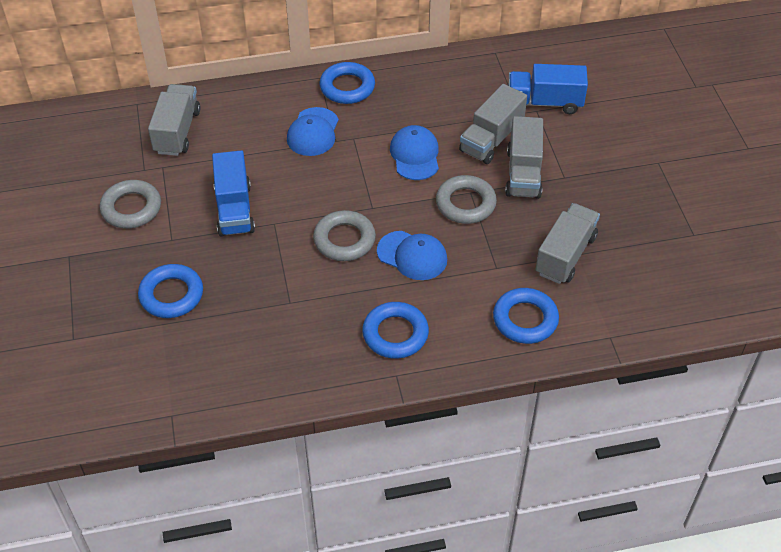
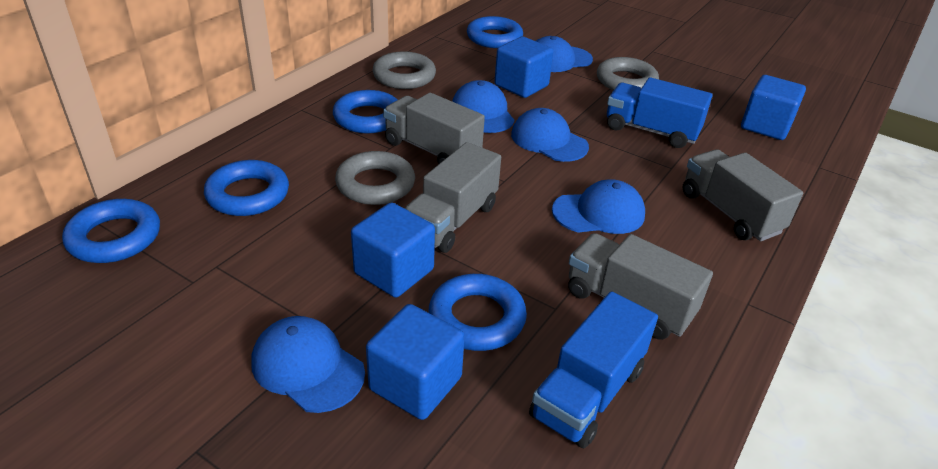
blue cap: [287,107,339,156] [377,231,447,280] [390,125,439,180] = 3 -> [251,316,365,413] [452,80,515,133] [511,108,589,162] [536,36,593,72] [552,179,645,234] = 5
blue cube: none = 0 -> [351,202,435,298] [366,304,465,420] [494,37,553,98] [741,75,806,140] = 4
blue ring: [138,264,203,318] [319,62,375,104] [362,302,429,359] [493,288,559,344] = 4 -> [62,199,160,263] [204,160,289,216] [333,90,397,134] [429,274,527,351] [467,16,523,48] = 5

